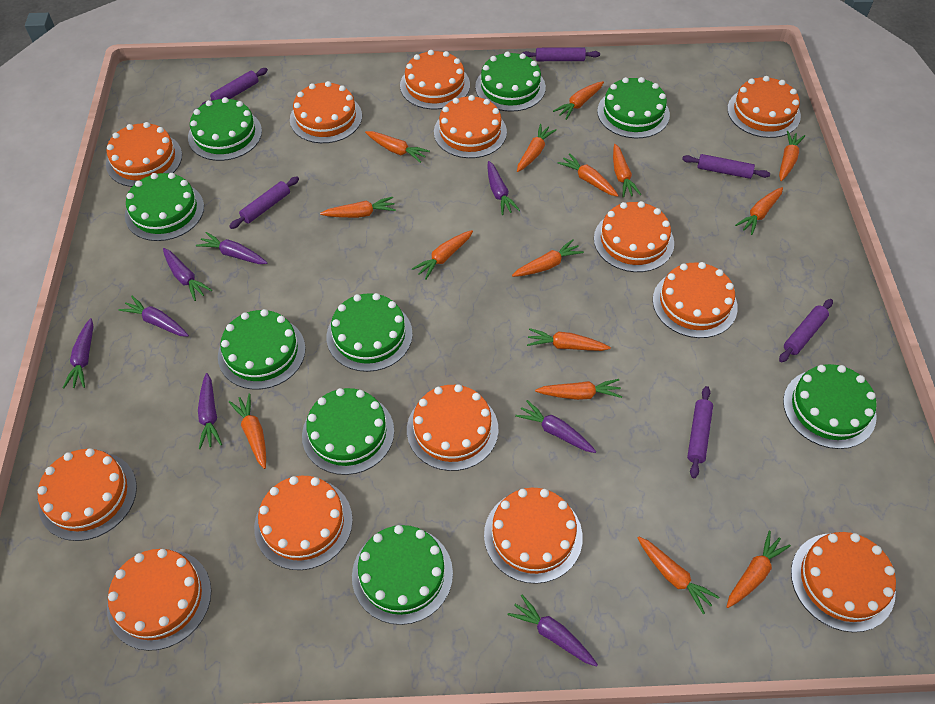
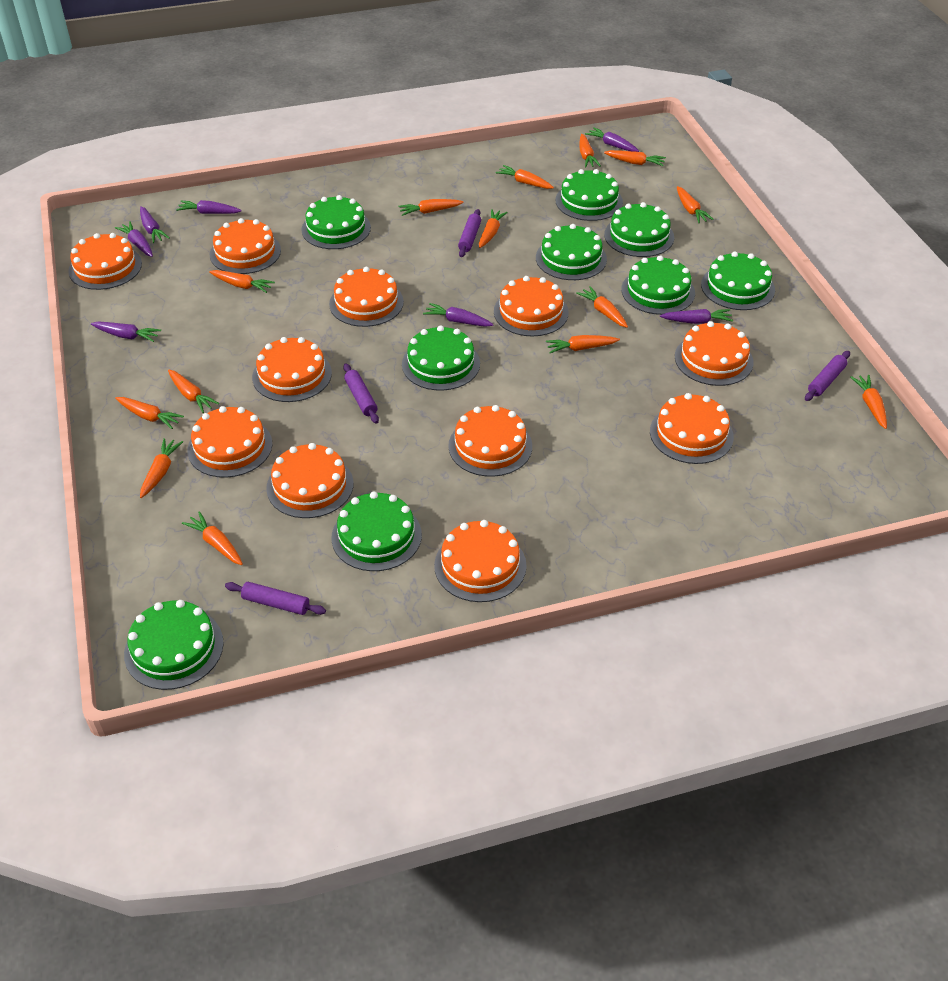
orange cake: [38,449,137,541] [106,122,182,187] [107,549,211,651] [254,476,353,570] [290,81,362,143] [400,50,470,109] [407,384,499,471] [434,95,507,158] [484,488,583,584] [594,201,674,272] [653,262,738,338] [728,76,801,138] [791,532,896,632] = 13 -> [68,233,142,290] [188,406,272,478] [210,218,281,274] [252,337,332,402] [266,443,354,518] [329,267,404,327] [434,520,527,602] [448,405,532,477] [494,276,569,336] [650,393,734,464] [675,321,753,386] = 11
orange carrot: [229,393,266,469] [320,197,396,218] [365,131,430,163] [412,230,473,280] [512,239,584,277] [517,124,557,172] [527,328,611,351] [535,379,622,400] [553,81,604,120] [558,153,619,197] [613,144,641,197] [637,536,720,614] [727,530,791,608] [735,187,783,235] [779,131,805,181] = 15 -> [115,397,184,429] [140,438,183,498] [168,370,219,413] [182,511,243,565] [209,270,275,293] [398,199,464,216] [479,209,508,248] [496,165,554,189] [546,335,620,353] [576,286,628,328] [579,134,601,168] [604,150,666,166] [677,186,714,223] [850,375,887,429] = 14
purple carrot: [63,318,93,388] [119,296,189,337] [163,248,212,301] [196,232,267,264] [198,373,222,449] [487,161,520,215] [508,595,598,667] [515,400,596,453] = 8 -> [91,322,161,342] [115,221,153,257] [140,206,169,243] [176,200,242,214] [423,303,494,327] [585,127,639,152] [660,309,733,324] = 7
purple rolling pin: [201,68,268,106] [229,176,299,229] [521,47,600,61] [682,154,770,179] [687,386,713,478] [779,299,833,362] = 6 -> [225,582,326,615] [343,364,379,424] [458,209,481,257] [805,351,850,401] = 4

